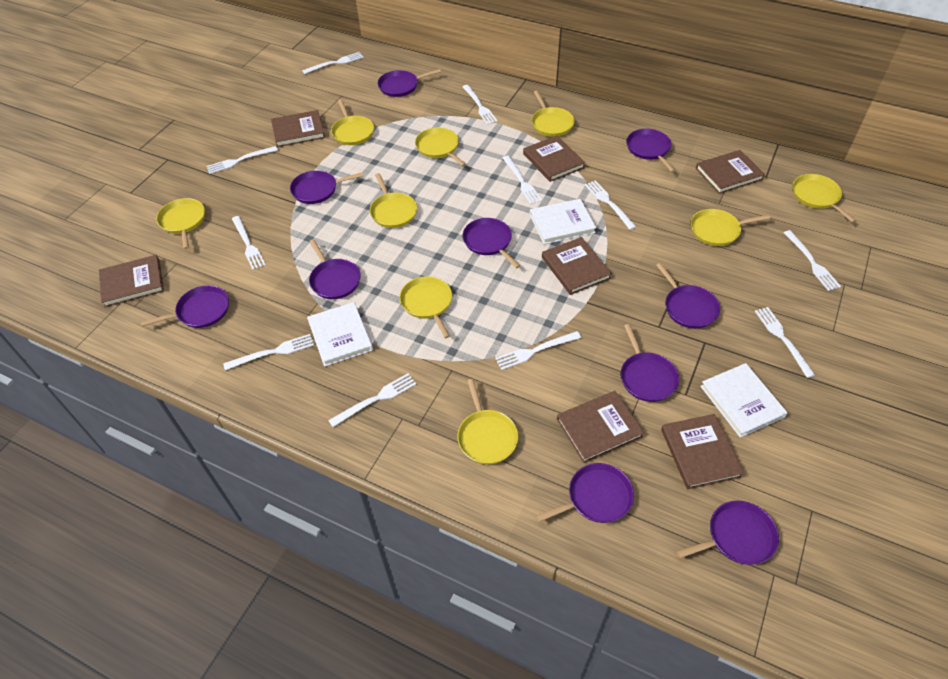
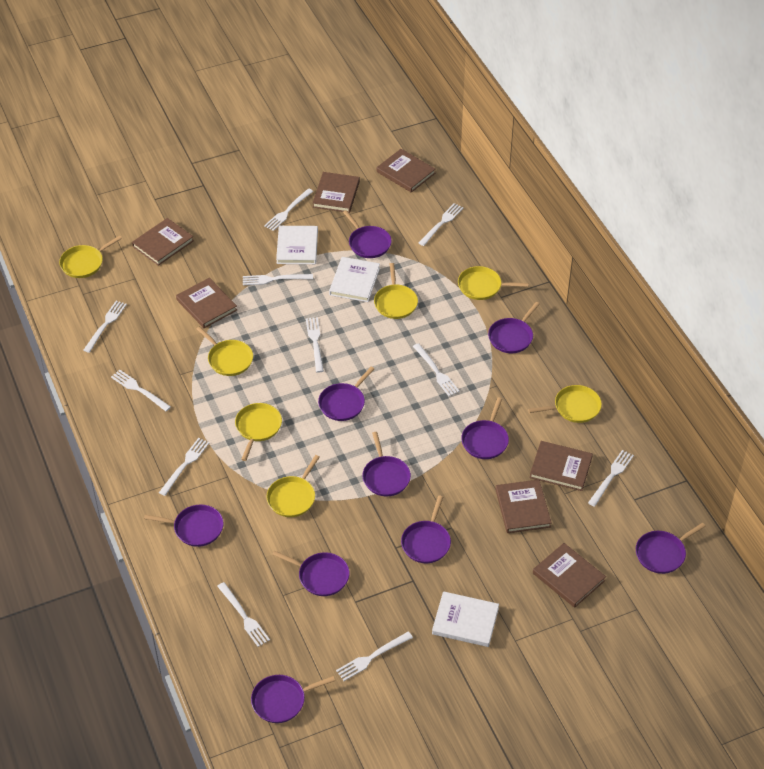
yellow pan: [156,198,205,249] [331,99,374,145] [370,173,417,228] [399,276,452,338] [415,128,466,167] [457,379,518,464] [532,91,575,137] [691,209,770,246] [792,174,856,223] = 9 -> [59,236,122,278] [197,326,253,376] [235,403,282,461] [266,455,320,517] [374,263,418,319] [458,266,529,300] [528,385,602,423] = 7

